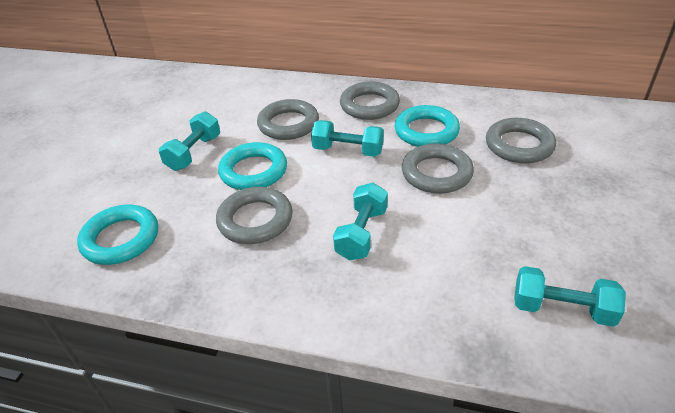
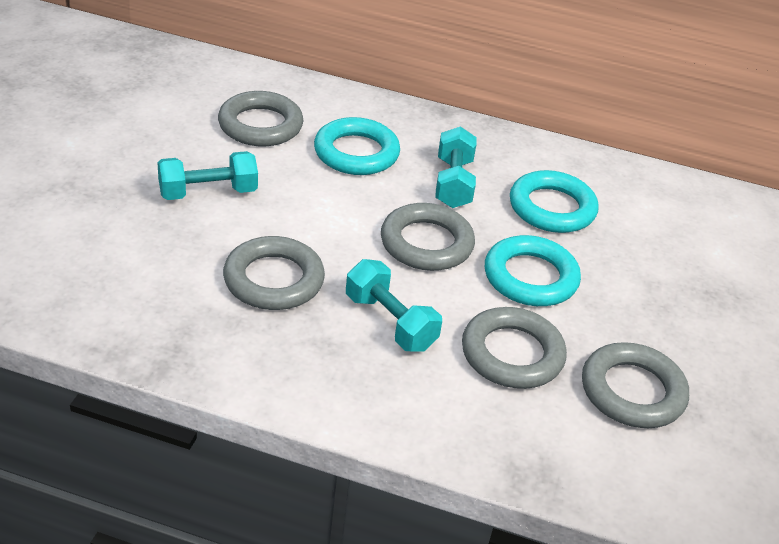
turquoise dumbbell: [159,111,220,171] [311,120,384,157] [333,182,388,261] [514,266,626,327] = 4 -> [157,151,258,200] [346,259,442,352] [435,127,477,208] = 3

